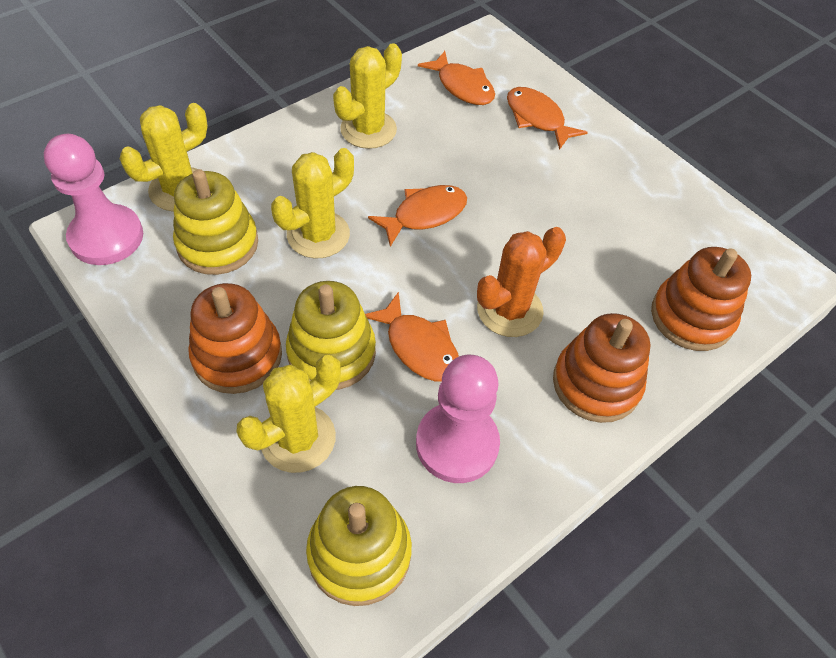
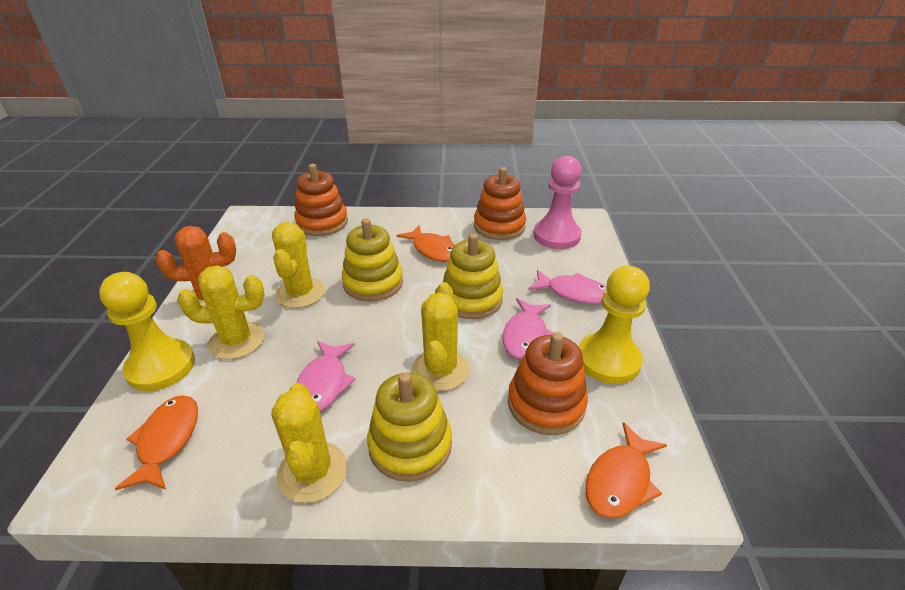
orange fish: [365,292,459,382] [368,185,467,247] [418,51,495,105] [507,87,588,150] = 4 -> [115,395,198,490] [397,225,454,262] [585,422,667,518] = 3
pink fish: none = 0 -> [296,341,356,411] [502,298,553,359] [528,270,607,304] = 3
pink pawn: [44,134,143,265] [416,355,500,483] = 2 -> [533,156,582,249] = 1
yellow pawn: none = 0 -> [99,272,195,391] [579,266,650,384] = 2

